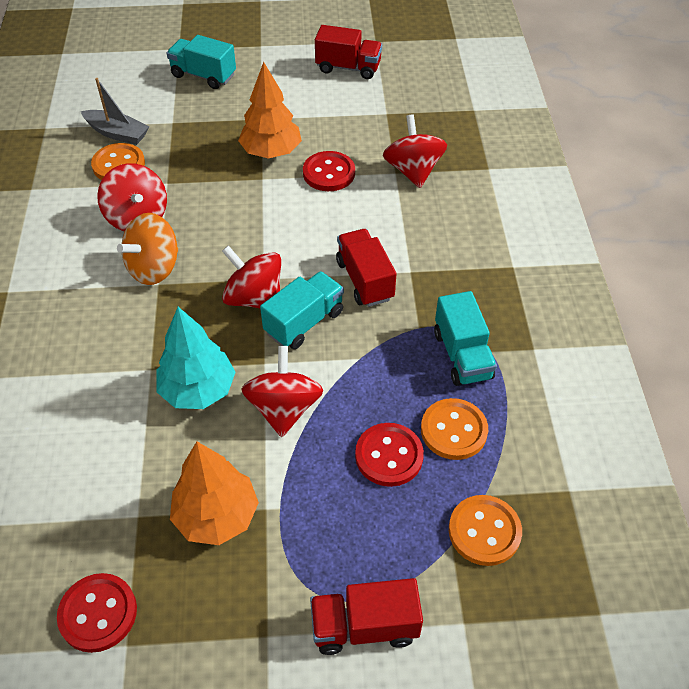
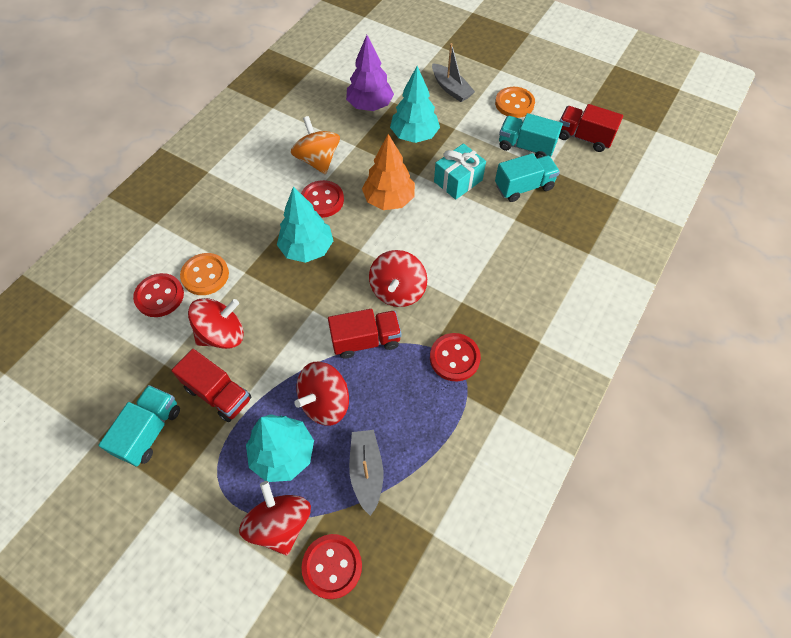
grey boat: [81,78,150,145] = 1 -> [349,430,383,516] [432,43,475,102] = 2
orange button: [91,143,145,180] [421,398,488,460] [449,495,522,566] = 3 -> [180,253,229,295] [495,87,535,118] = 2
orange tree: [170,442,259,545] [238,62,302,159] = 2 -> [362,134,415,210] = 1
purple tree: none = 0 -> [346,35,394,111] = 1
red button: [57,573,137,653] [303,151,355,191] [355,423,424,487] = 3 -> [133,273,184,317] [301,180,344,218] [301,534,362,599] [430,333,481,381] = 4
turquoise gift: none = 0 -> [434,143,486,200] = 1
turquoise tree: [157,307,236,409] = 1 -> [246,414,314,482] [277,186,333,263] [390,66,440,143] = 3

